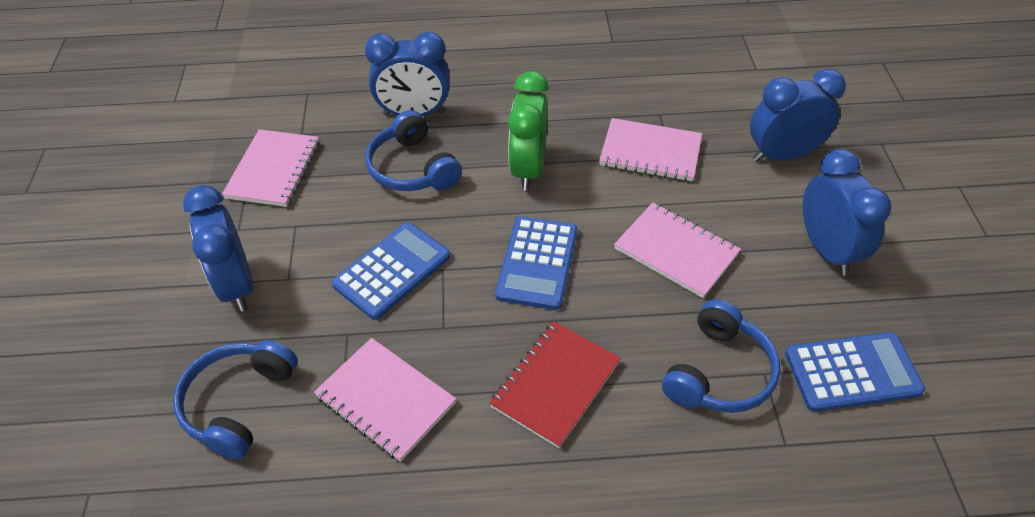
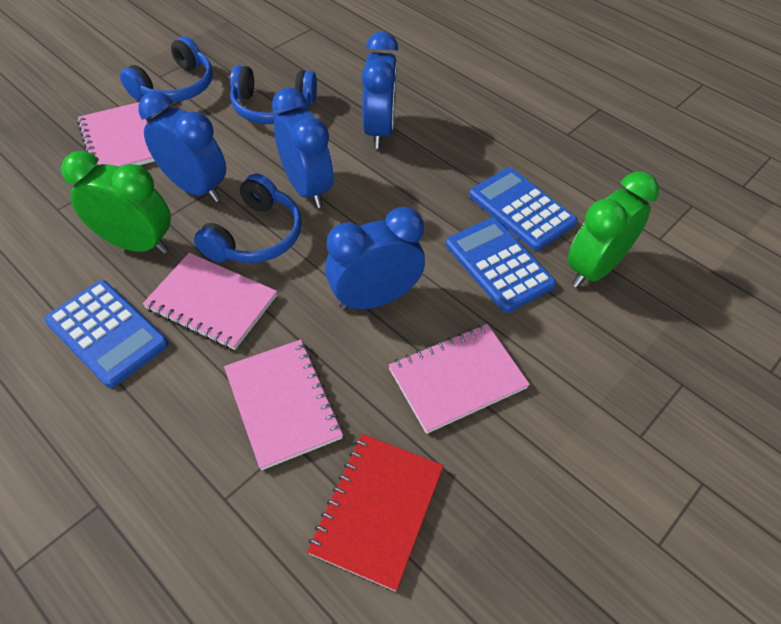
green clock: [508,71,549,191] = 1 -> [61,151,171,254] [567,171,659,288] = 2

